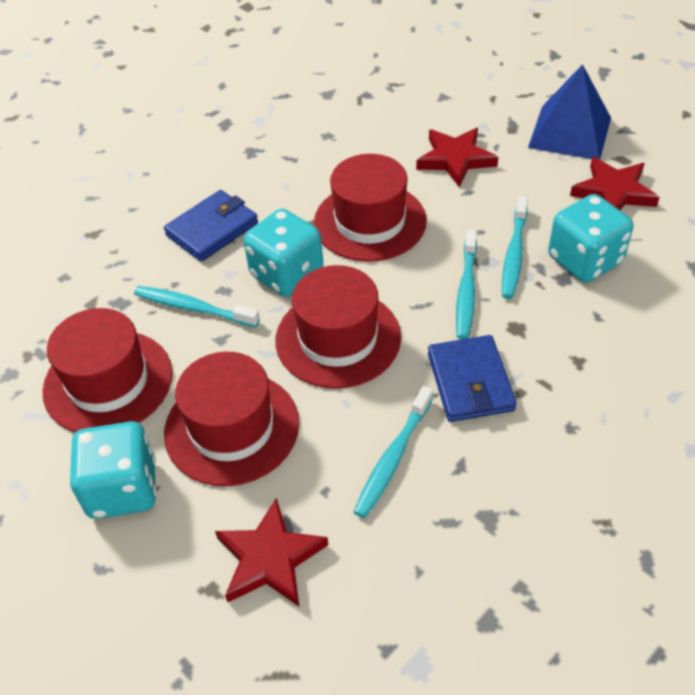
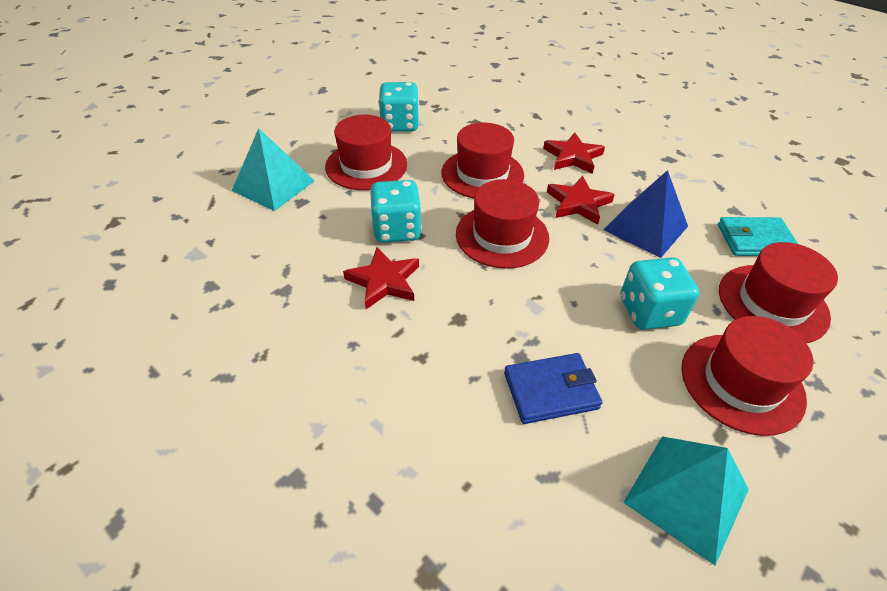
blue wallet: [164,190,258,262] [428,335,517,422] = 2 -> [504,353,602,424] = 1
red hat: [43,308,173,432] [164,352,299,486] [275,265,401,389] [314,154,427,262] = 4 -> [325,115,407,190] [442,123,524,198] [456,179,549,269] [681,316,813,436] [719,242,838,343] = 5
turquoise pyramid: none = 0 -> [232,128,315,211] [623,436,749,565] = 2
turquoise toothbrush: [134,286,260,327] [354,386,433,518] [456,230,477,339] [502,196,528,299] = 4 -> none = 0
turquoise wallet: none = 0 -> [718,217,798,256] = 1

